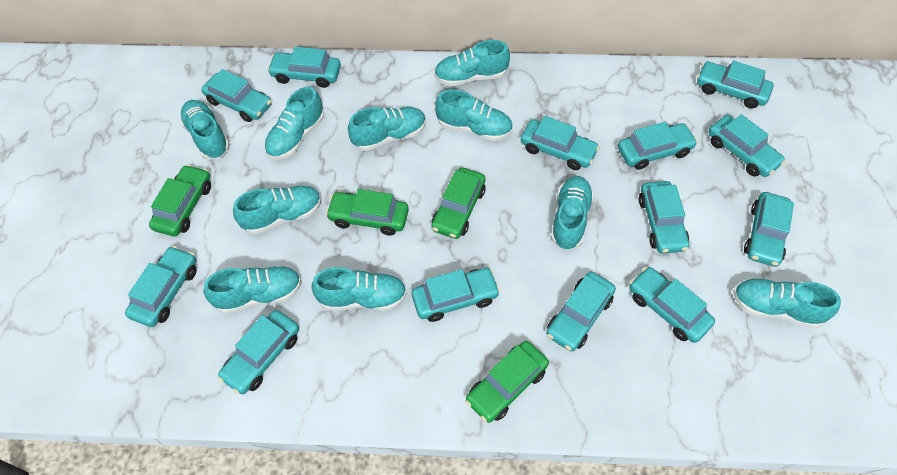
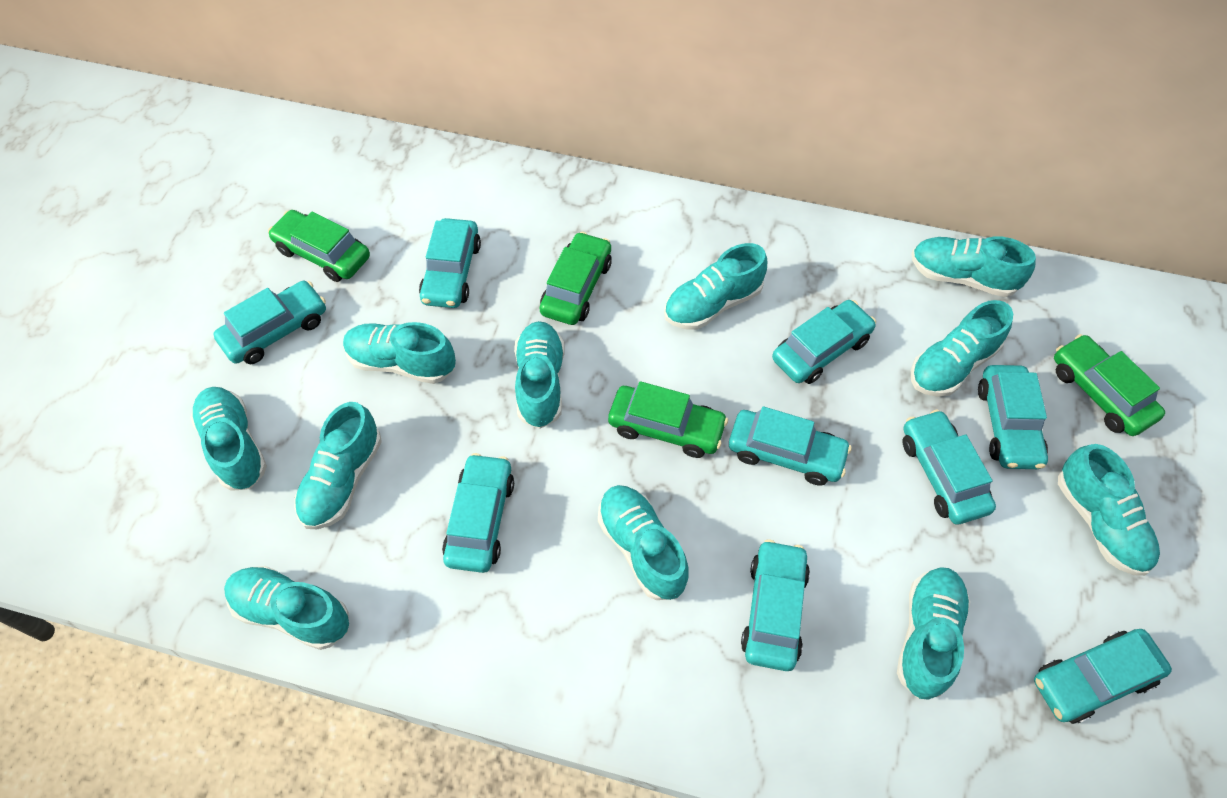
turquoise car: [125,246,197,327] [201,69,272,122] [218,310,299,394] [267,47,341,88] [412,268,500,322] [521,116,599,170] [546,272,616,352] [618,122,698,170] [629,267,715,343] [639,181,689,253] [697,61,773,109] [708,114,785,177] [744,192,794,267] = 13 -> [213,281,326,364] [419,218,481,308] [442,453,514,573] [729,406,852,485] [741,539,810,671] [772,300,876,384] [903,409,996,524] [978,365,1048,469] [1034,629,1172,724] = 9
turquoise shoe: [179,100,230,160] [204,266,301,314] [233,186,321,234] [264,87,324,160] [311,267,407,311] [348,107,426,151] [434,40,510,86] [435,89,513,141] [551,176,594,251] [733,278,841,329] = 10 -> [190,387,267,491] [224,566,349,650] [294,402,382,529] [343,322,456,384] [514,321,564,429] [598,485,688,600] [664,243,767,330] [897,567,970,700] [911,236,1036,297] [911,300,1013,397] [1058,444,1160,576] = 11

